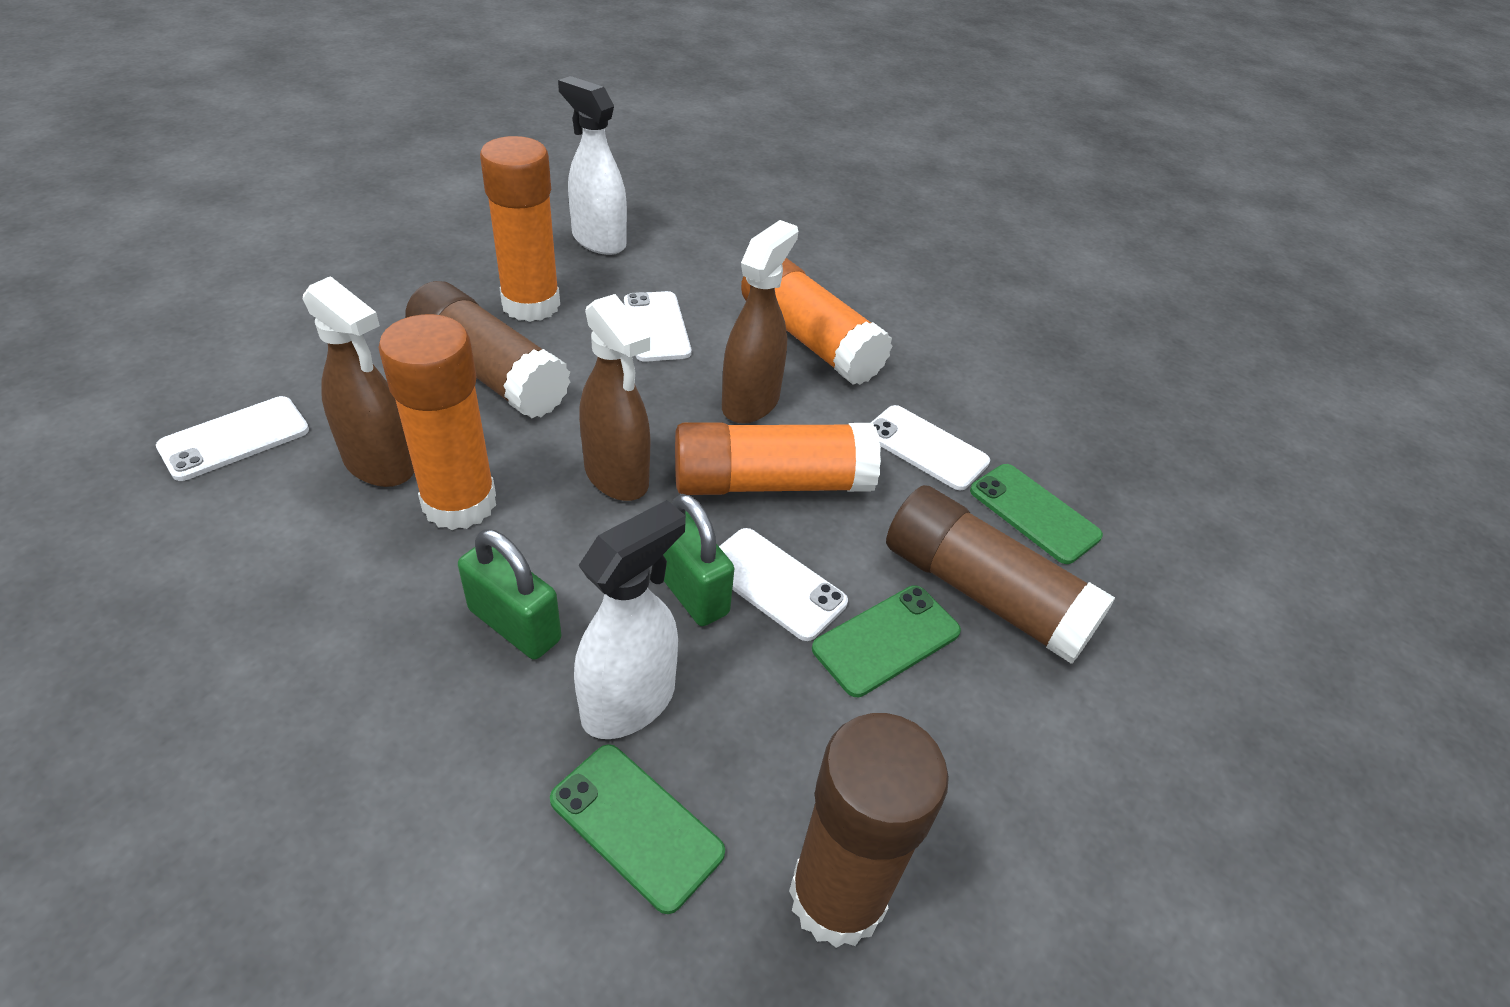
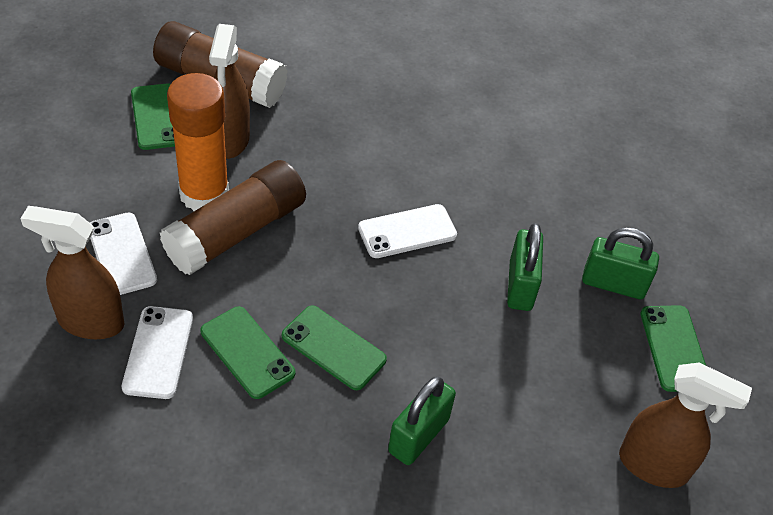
brown glue stick: [405,281,570,418] [789,713,949,948] [886,485,1115,664] = 3 -> [153,21,288,108] [160,160,306,275] = 2
green padlock: [458,529,561,660] [663,494,734,626] = 2 -> [388,376,456,465] [507,223,543,311] [582,227,659,299] = 3
green phone: [550,744,725,914] [812,585,961,697] [970,464,1103,564] = 3 -> [131,84,175,150] [200,306,295,399] [282,305,387,390] [641,305,706,392] = 4
orange glue stick: [378,314,496,530] [480,136,560,322] [675,422,881,495] [741,258,892,385] = 4 -> [167,73,229,211] = 1
white phone: [156,396,309,481] [624,291,692,362] [719,528,848,641] [871,405,990,490] = 4 -> [90,212,157,295] [122,306,193,399] [358,204,457,258] = 3
white spray bottle: [558,76,627,255] [574,500,686,739] = 2 -> none = 0

